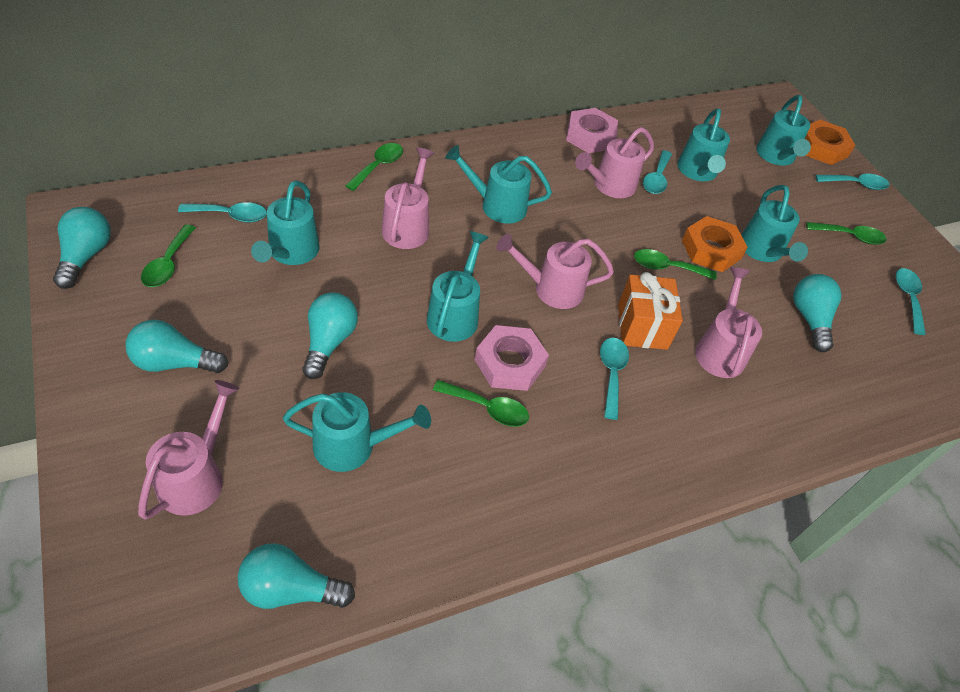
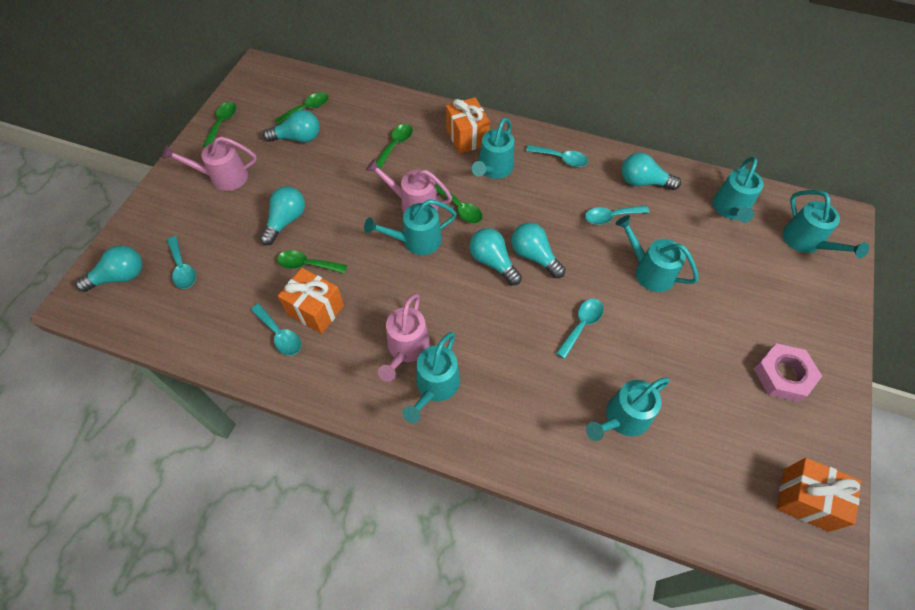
orange gift: [618,272,683,350] = 1 -> [278,268,344,334] [446,97,490,154] [777,458,861,532] = 3
orange nut: [682,216,748,272] [805,120,855,165] = 2 -> none = 0
pink nut: [475,325,549,391] [566,108,618,153] = 2 -> [754,343,822,402] = 1
pink watering can: [138,380,239,520] [382,148,434,249] [496,234,614,309] [575,127,654,198] [695,267,762,378] = 5 -> [162,136,257,191] [366,159,452,213] [378,293,430,382] = 3
turquoise light bulb: [53,207,111,289] [125,320,228,373] [237,543,355,609] [303,292,358,379] [793,274,841,352] = 5 -> [75,245,142,292] [260,186,305,245] [263,110,319,142] [469,228,522,285] [511,223,565,278] [622,153,681,190] = 6

